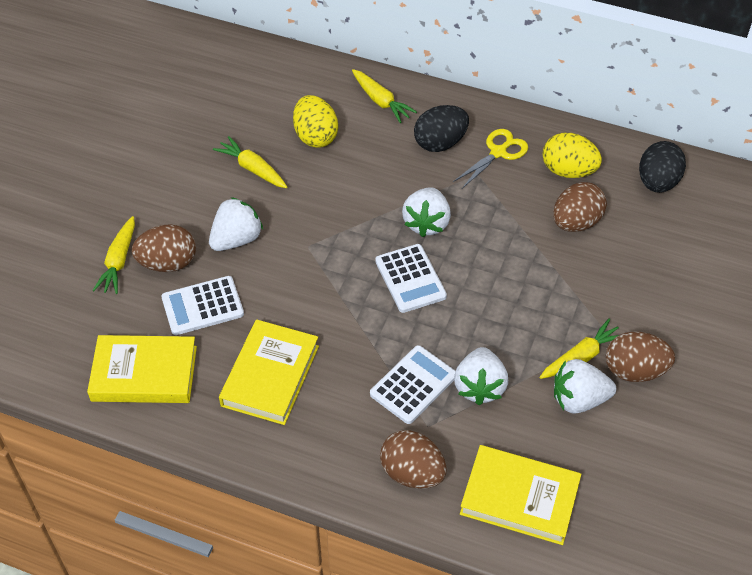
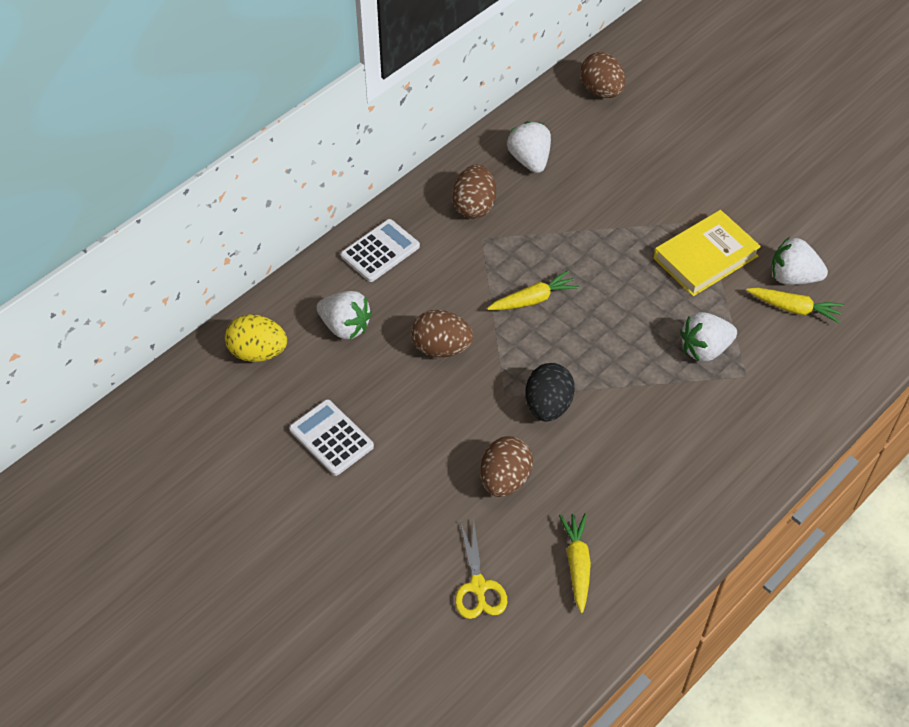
black egg: [414,105,469,152] [639,141,686,193] = 2 -> [526,363,575,422] = 1
white calculator: [161,276,244,335] [370,345,456,424] [375,244,447,313] = 3 -> [289,399,374,476] [341,219,420,282] = 2
yellow book: [87,335,197,403] [219,319,319,425] [460,445,581,545] = 3 -> [654,210,761,296] = 1
yellow carrot: [93,216,135,294] [213,136,287,188] [352,69,417,123] [539,319,619,379] = 4 -> [487,270,579,310] [559,513,591,613] [746,287,844,323] = 3
yellow egg: [293,95,338,148] [543,133,602,178] = 2 -> [225,314,287,362] = 1

